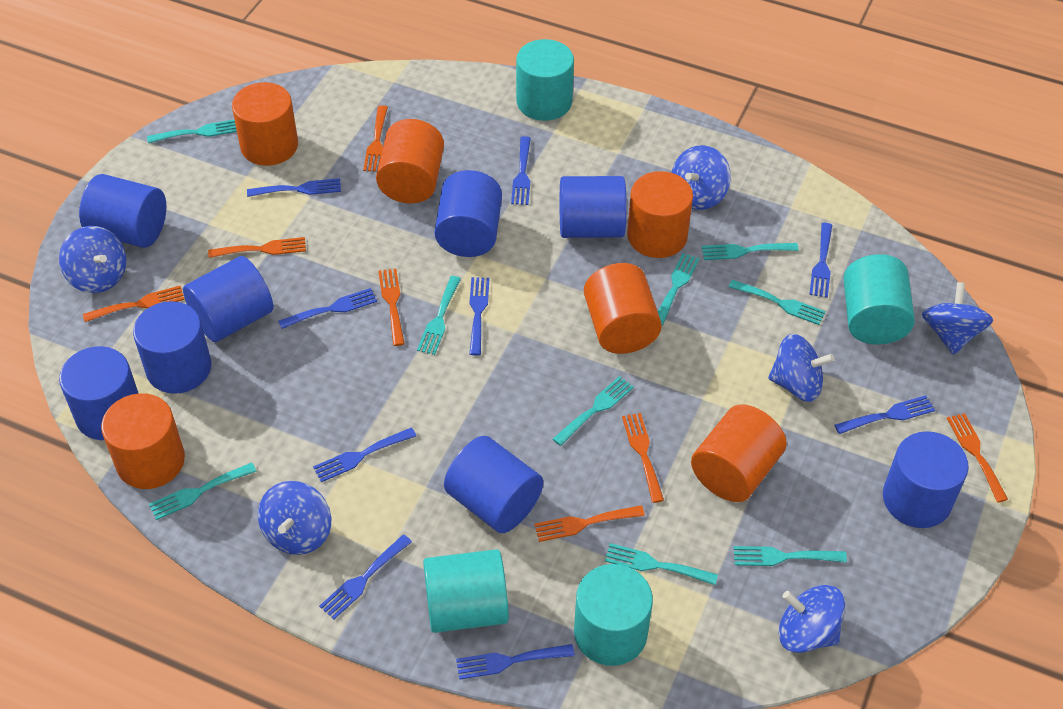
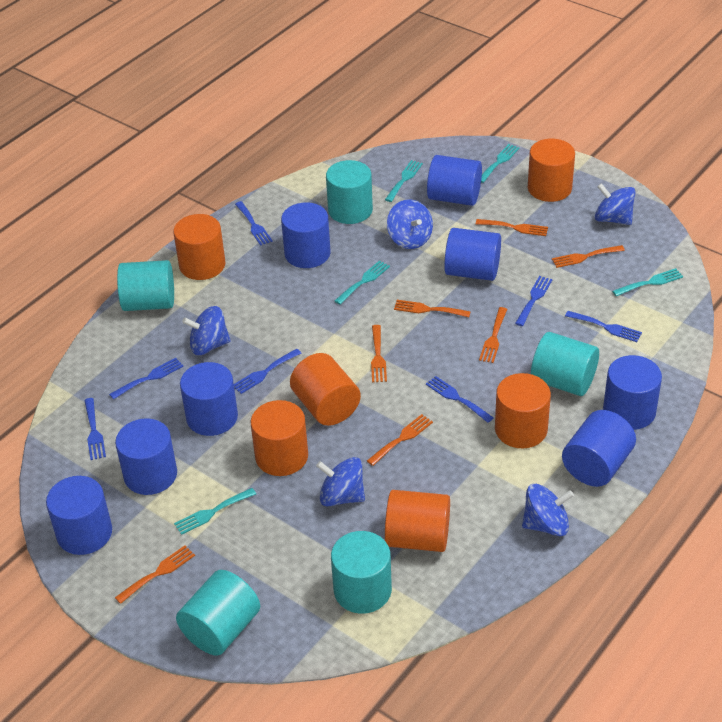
blue fork: [247,178,341,197] [278,288,377,329] [313,427,416,482] [319,535,412,619] [456,644,575,680] [469,277,489,356] [511,136,531,205] [809,223,832,298] [835,395,935,434] = 9 -> [84,398,106,460] [109,358,184,400] [234,349,301,394] [235,201,273,246] [426,376,494,423] [515,276,552,326] [565,311,642,342] = 7
blue spinning top: [59,226,126,293] [258,481,331,555] [672,145,731,210] [768,334,835,402] [779,585,845,653] [922,282,993,355] = 6 -> [182,306,231,355] [316,457,365,507] [387,200,433,249] [522,484,574,536] [595,183,635,225] = 5
turquoise cylinder: [423,549,509,633] [516,39,574,121] [574,564,653,666] [843,254,915,344] = 4 -> [117,260,174,311] [176,570,260,656] [326,160,373,224] [331,531,392,614] [531,332,599,396] = 5
turquoise fork: [147,120,237,143] [149,463,257,520] [417,276,461,355] [553,376,634,446] [605,543,718,585] [658,253,699,326] [702,243,799,260] [729,280,826,325] [733,546,847,566] = 9 -> [174,488,256,535] [335,260,390,305] [385,160,423,202] [481,144,520,183] [612,268,683,296] = 5

